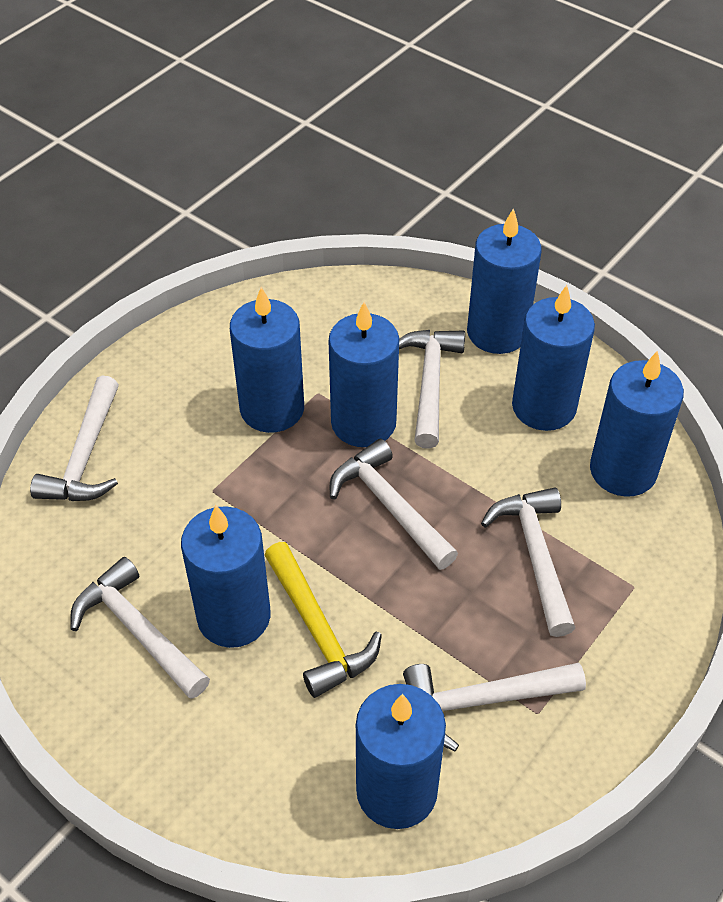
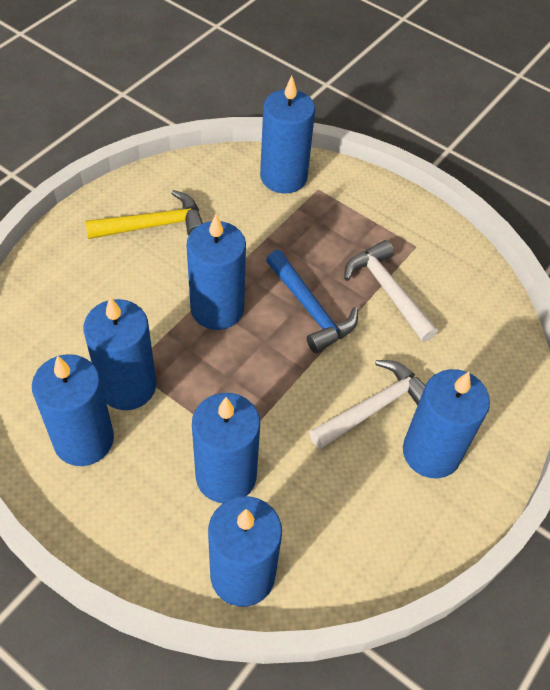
blue hammer: none = 0 -> [266,250,358,353] = 1
white hammer: [30,376,119,501] [70,557,210,699] [330,439,458,570] [399,330,465,449] [403,663,586,751] [481,488,575,637] = 6 -> [309,360,425,449] [344,240,438,342] = 2

